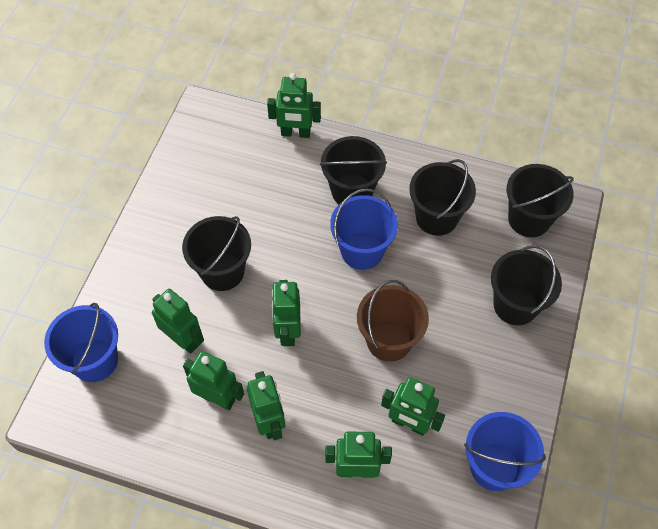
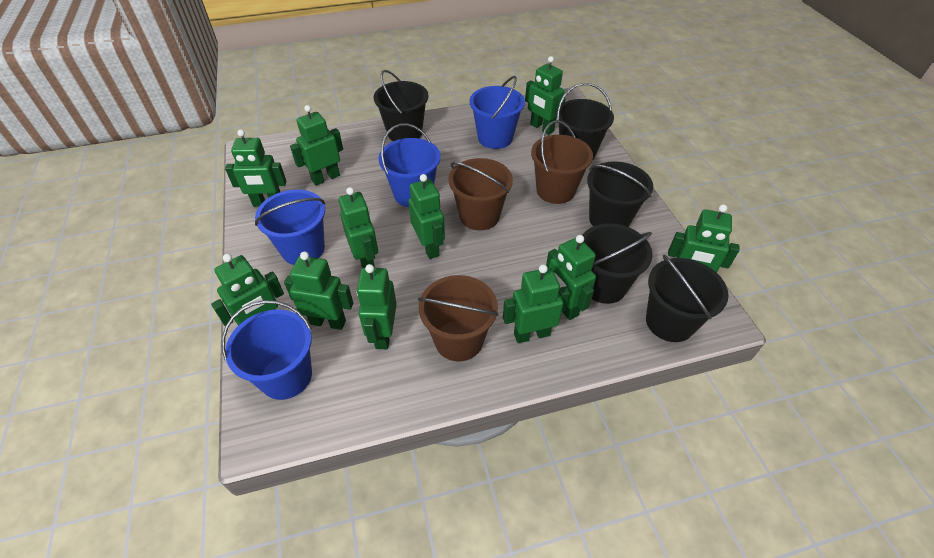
blue bucket: [44,303,118,382] [330,188,398,270] [464,412,546,491] = 3 -> [222,300,312,400] [255,189,325,265] [378,123,441,207] [469,76,525,149] = 4
brown bucket: [357,280,429,362] = 1 -> [418,275,499,362] [448,158,513,230] [531,120,593,204] = 3
green robot: [152,289,204,354] [183,351,244,410] [247,371,285,440] [267,73,321,138] [271,280,301,346] [325,432,392,478] [381,377,445,436] = 7 -> [211,254,284,326] [225,129,286,207] [284,252,353,330] [290,105,343,186] [338,187,378,268] [357,264,397,349] [408,174,445,259] [503,264,570,343] [525,56,566,135] [546,235,596,320] [668,204,740,273] = 11

